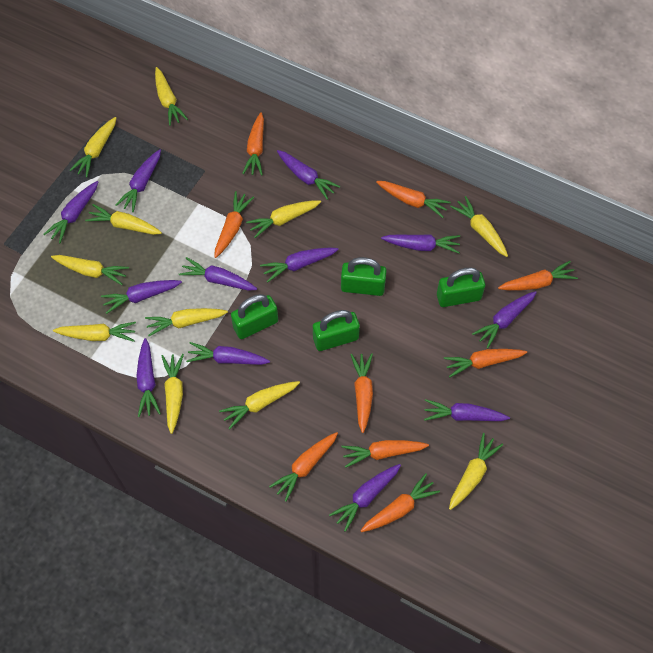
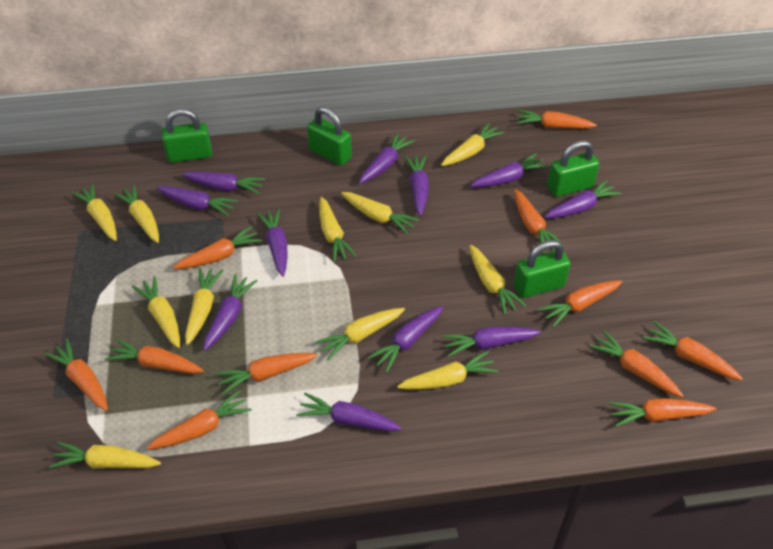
orange carrot: [214,191,254,258] [242,112,264,176] [269,432,338,502] [341,440,429,468] [350,353,373,433] [360,473,440,532] [376,181,451,218] [444,349,527,377] [498,261,578,291] = 9 -> [44,339,108,411] [105,339,204,374] [147,390,252,450] [173,226,262,269] [216,353,318,395] [514,189,564,253] [516,110,597,128] [538,281,622,327] [589,330,683,397] [609,398,716,427] [643,321,743,380] = 11
purple carrot: [43,181,98,243] [101,280,182,314] [115,149,161,212] [136,338,161,417] [179,257,257,291] [186,342,270,365] [260,247,339,282] [277,150,340,200] [329,464,401,532] [381,234,460,253] [424,399,510,421] [472,291,537,348] = 12 -> [156,186,238,216] [182,171,265,194] [203,274,257,351] [257,209,288,277] [296,393,402,431] [359,132,415,184] [367,306,443,373] [404,155,429,216] [442,327,541,357] [470,153,548,187] [545,180,621,218] = 11

